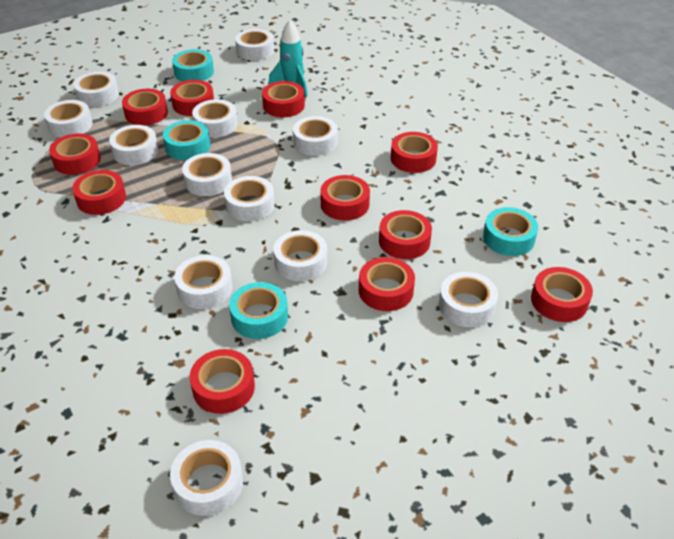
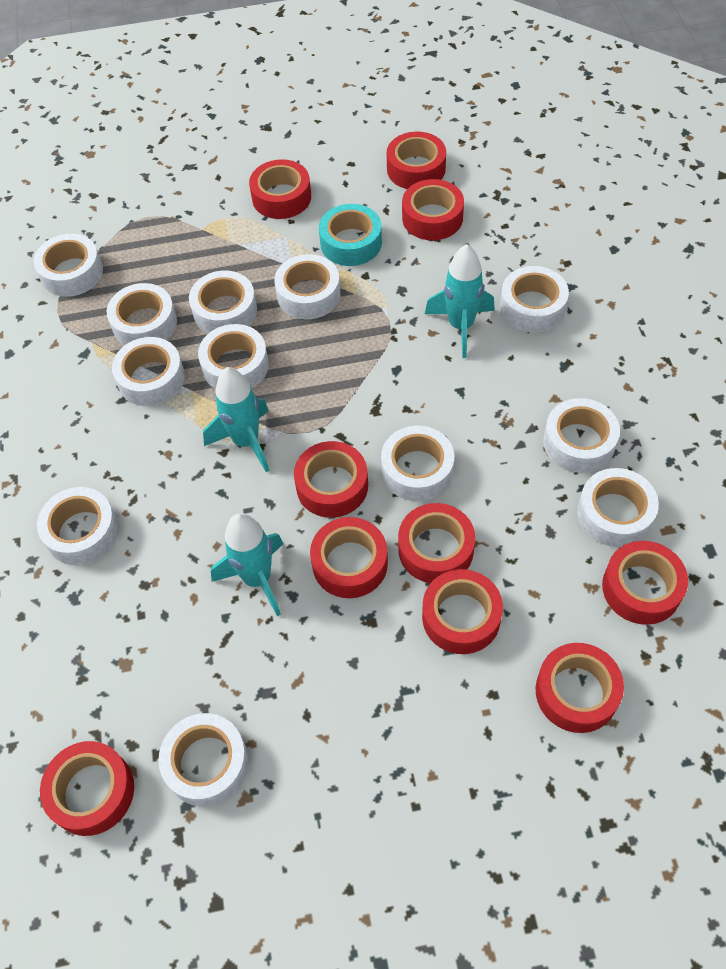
red tape: [49,133,101,175] [72,170,126,215] [122,89,168,126] [170,80,214,116] [190,349,255,414] [262,81,305,117] [320,175,370,221] [359,257,415,311] [379,210,432,259] [391,132,438,173] [531,267,593,322] = 11 -> [40,741,134,836] [249,159,311,219] [294,441,368,518] [310,517,388,598] [387,132,446,189] [398,503,475,583] [402,179,464,240] [422,569,503,654] [536,643,624,733] [602,541,688,625] = 10
turquoise rocket: [268,20,308,97] = 1 -> [203,367,269,472] [211,513,284,616] [425,244,495,358] = 3
turquoise tape: [163,120,210,160] [172,49,214,82] [229,282,288,339] [483,207,538,256] = 4 -> [319,204,382,266] = 1

